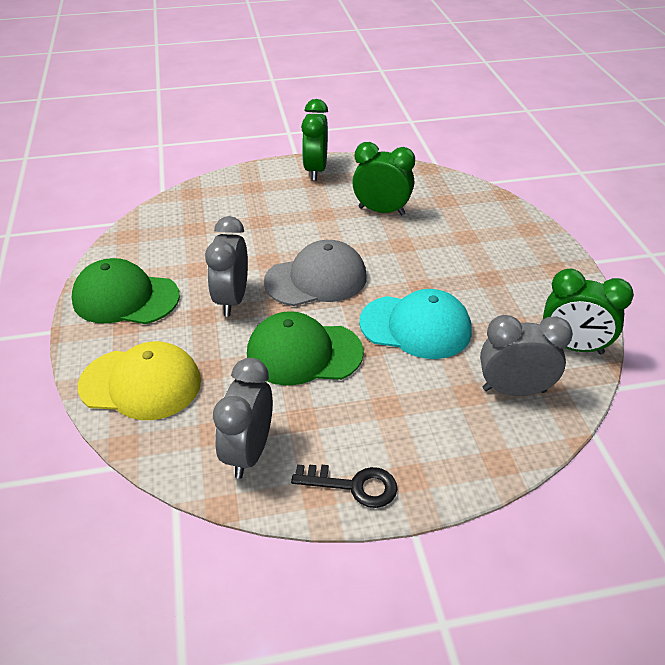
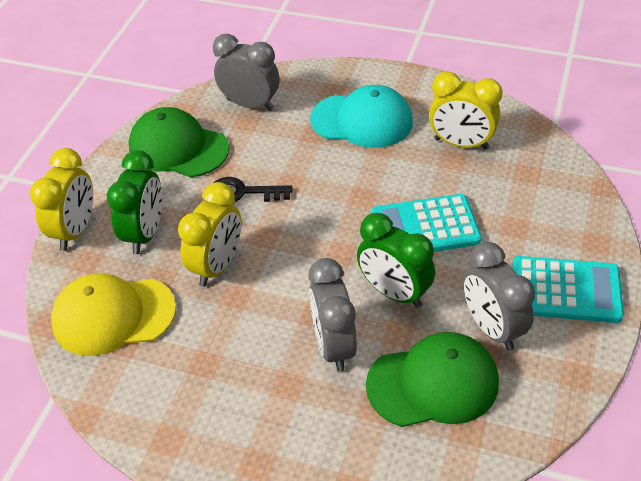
green clock: [301,99,328,181] [352,142,415,215] [543,268,634,354] = 3 -> [107,150,162,254] [357,213,435,308] = 2
grey cap: [264,240,367,306] = 1 -> none = 0
turquoise calculator: none = 0 -> [372,194,482,252] [512,256,624,323] = 2
yellow clock: none = 0 -> [30,148,93,251] [178,182,242,287] [429,71,503,149] = 3

